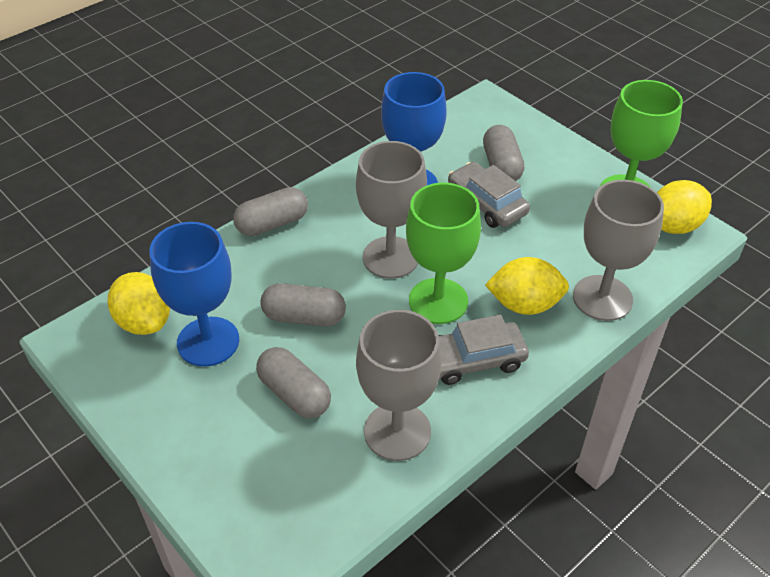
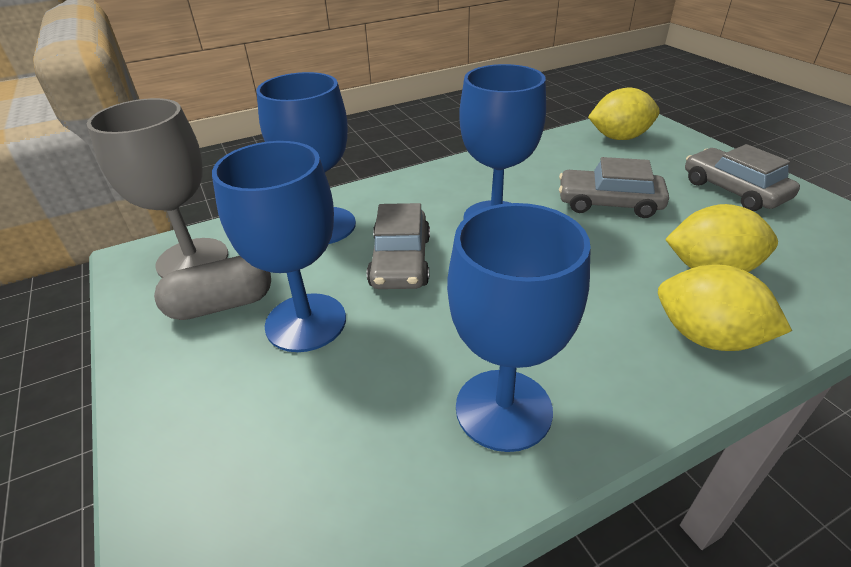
blue goblet: [150,222,239,367] [381,72,447,185] = 2 -> [212,141,346,352] [256,72,356,244] [447,203,591,452] [459,64,546,220] = 4
green goblet: [406,183,481,324] [600,80,683,188] = 2 -> none = 0
grey capsule: [233,187,308,236] [256,347,331,418] [260,283,346,327] [483,125,524,181] = 4 -> [154,256,271,320] = 1
grey car: [438,315,529,385] [448,162,530,228] = 2 -> [367,203,430,289] [559,157,669,218] [685,144,800,211] = 3
grey goblet: [356,141,427,279] [356,310,442,461] [573,180,664,321] = 3 -> [87,98,228,278] = 1

